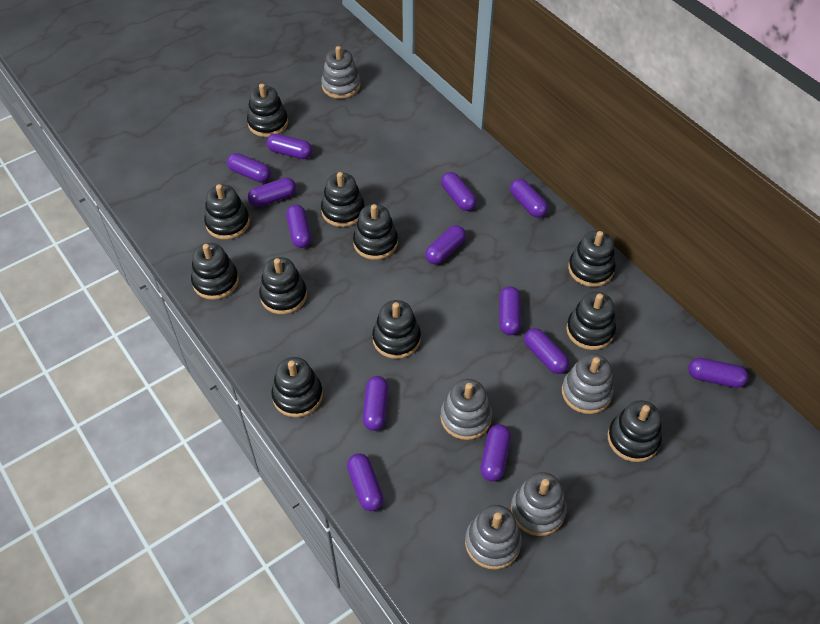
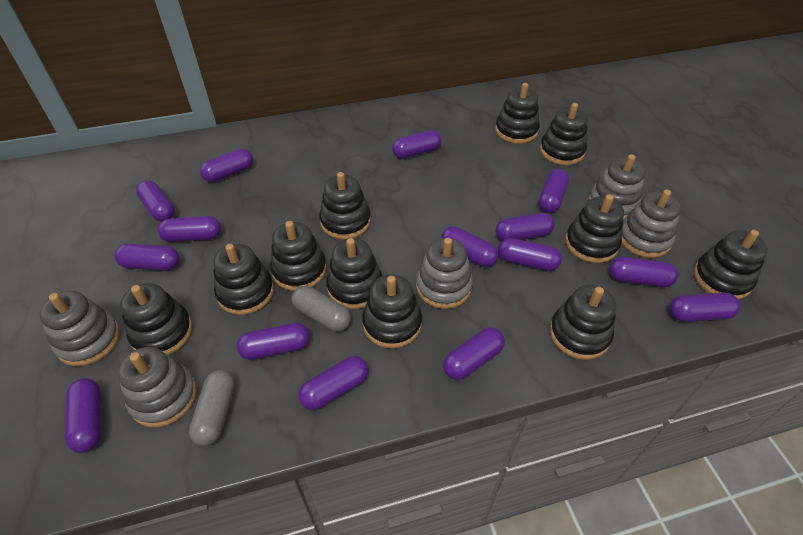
grey capsule: none = 0 -> [189,370,235,446] [292,286,351,331] = 2
purple capsule: [227,153,271,183] [248,178,296,207] [267,134,313,159] [286,205,312,248] [347,453,384,511] [362,376,388,431] [425,225,466,264] [441,172,477,211] [480,424,511,481] [499,286,521,335] [510,179,548,218] [524,328,569,374] [688,358,748,388] = 13 -> [65,378,102,453] [115,244,180,271] [136,180,175,222] [158,216,221,242] [200,149,253,182] [237,323,310,360] [299,356,369,410] [392,130,441,159] [441,226,498,267] [443,327,505,380] [495,213,554,241] [498,238,562,271] [538,169,569,213] [609,257,678,287] [669,292,740,322] = 15

